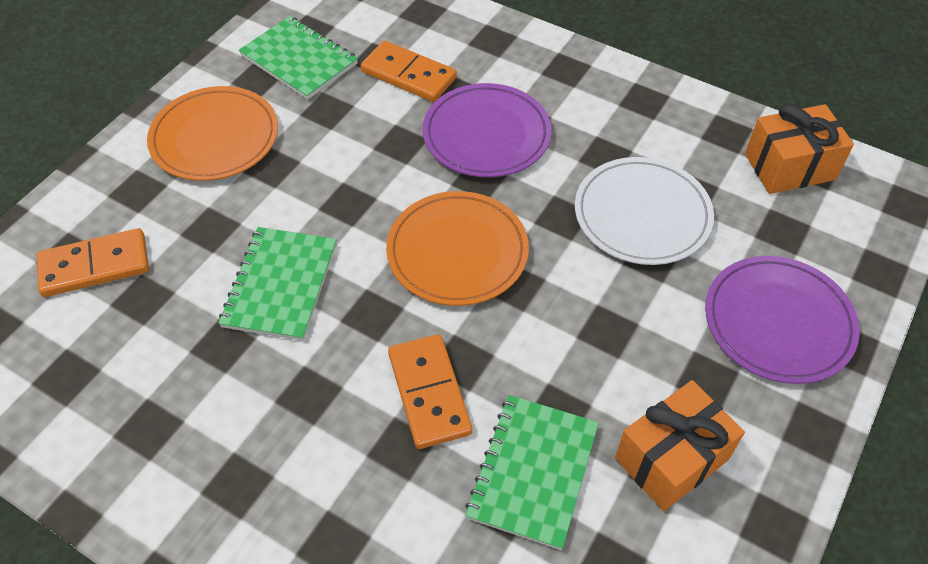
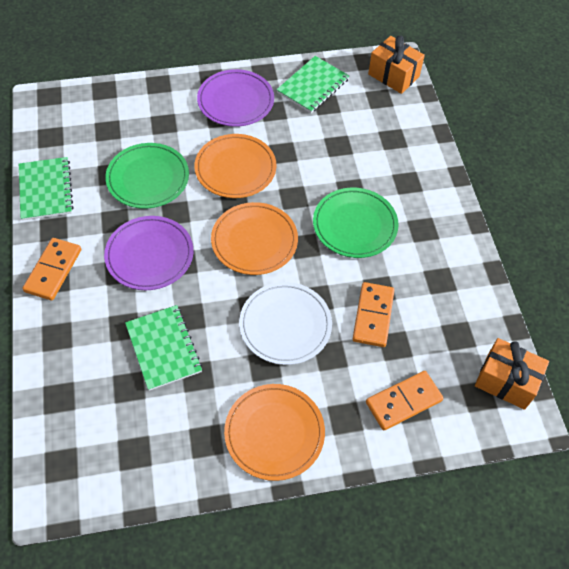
green plate: none = 0 -> [105,143,189,209] [313,188,399,258] = 2
orange plate: [147,86,278,181] [386,191,529,306] = 2 -> [194,134,276,198] [211,202,298,275] [224,384,325,481] = 3

